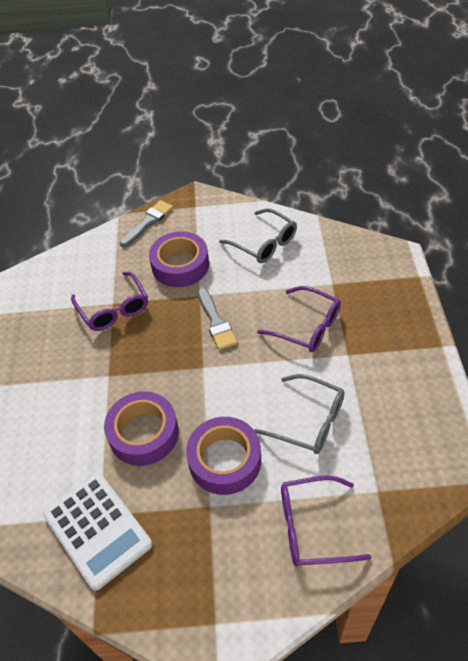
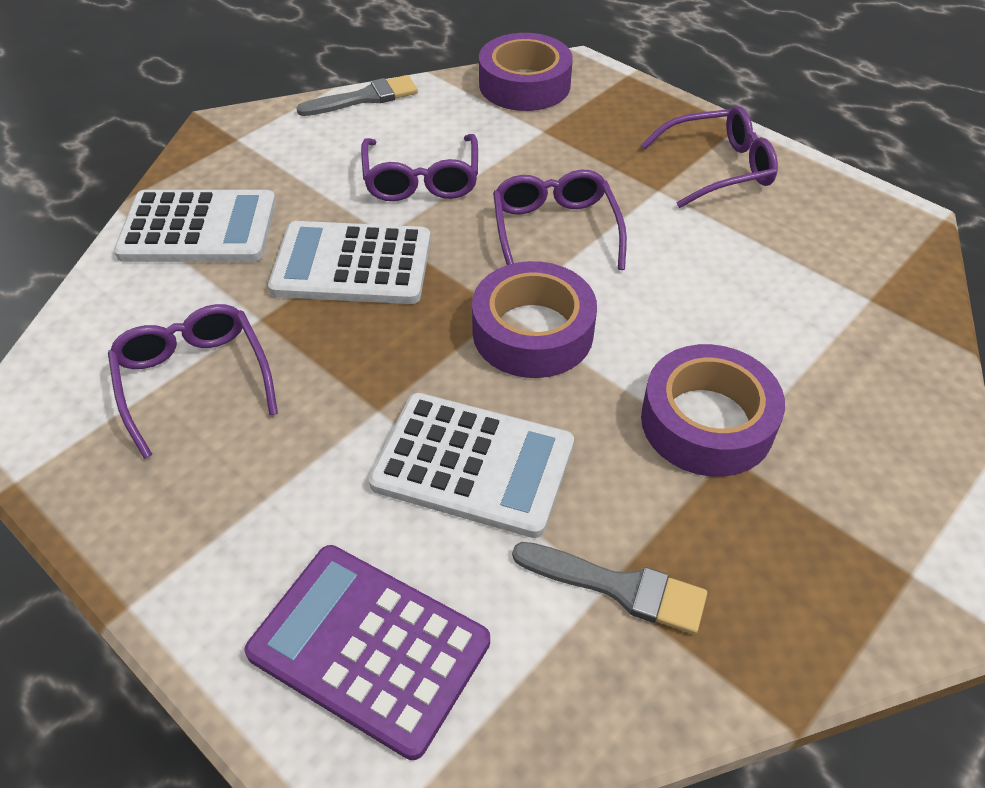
grey glasses: [219,208,297,263] [254,374,345,454] = 2 -> none = 0
purple calculator: none = 0 -> [244,545,490,760] = 1
purple glasses: [71,272,148,331] [257,286,341,352] [281,475,371,566] = 3 -> [108,304,278,459] [361,134,478,201] [493,170,627,270] [641,106,778,208] = 4
white calculator: [43,473,152,591] = 1 -> [114,190,276,262] [268,221,431,304] [369,393,574,538] = 3

